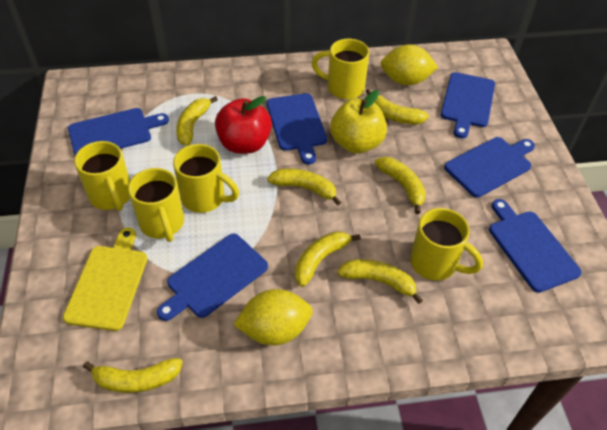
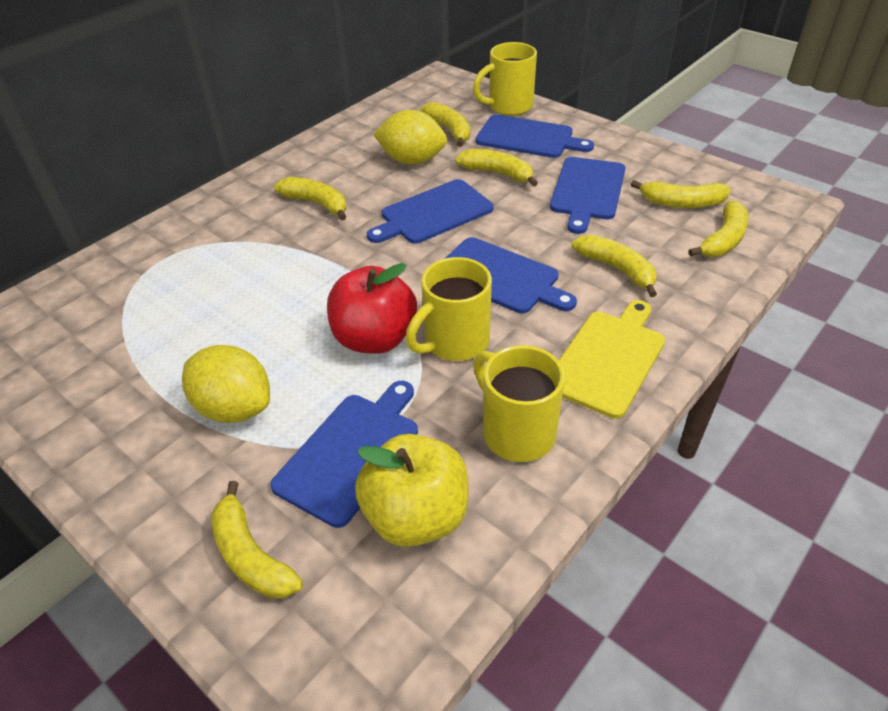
blue cutting board: [68,108,169,156] [157,234,268,321] [267,93,327,164] [441,72,495,138] [444,137,535,198] [489,199,582,293] = 6 -> [270,381,418,528] [367,179,494,244] [446,237,577,314] [475,114,594,158] [550,157,625,234] = 5
yellow mug: [74,141,130,211] [128,168,184,242] [173,144,239,213] [312,39,369,99] [410,208,483,280] = 5 -> [406,257,492,361] [473,42,537,116] [473,345,565,462] = 3

